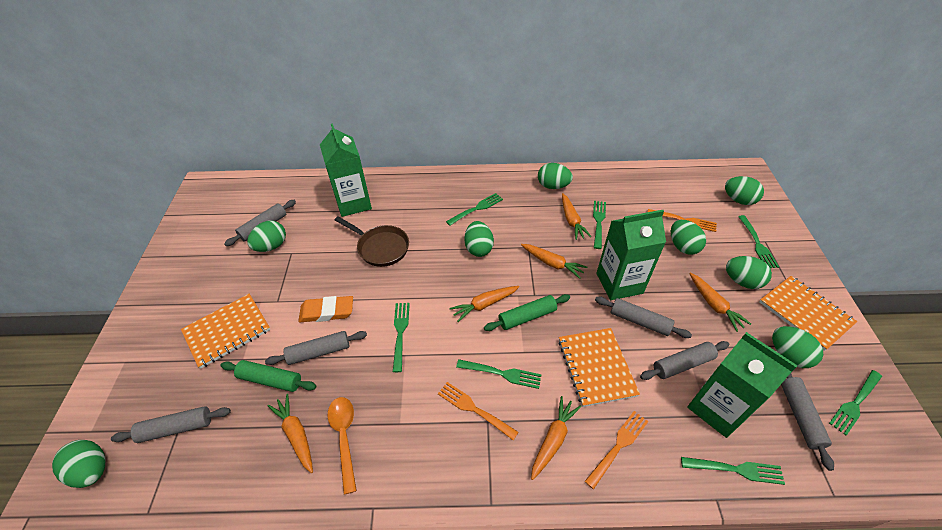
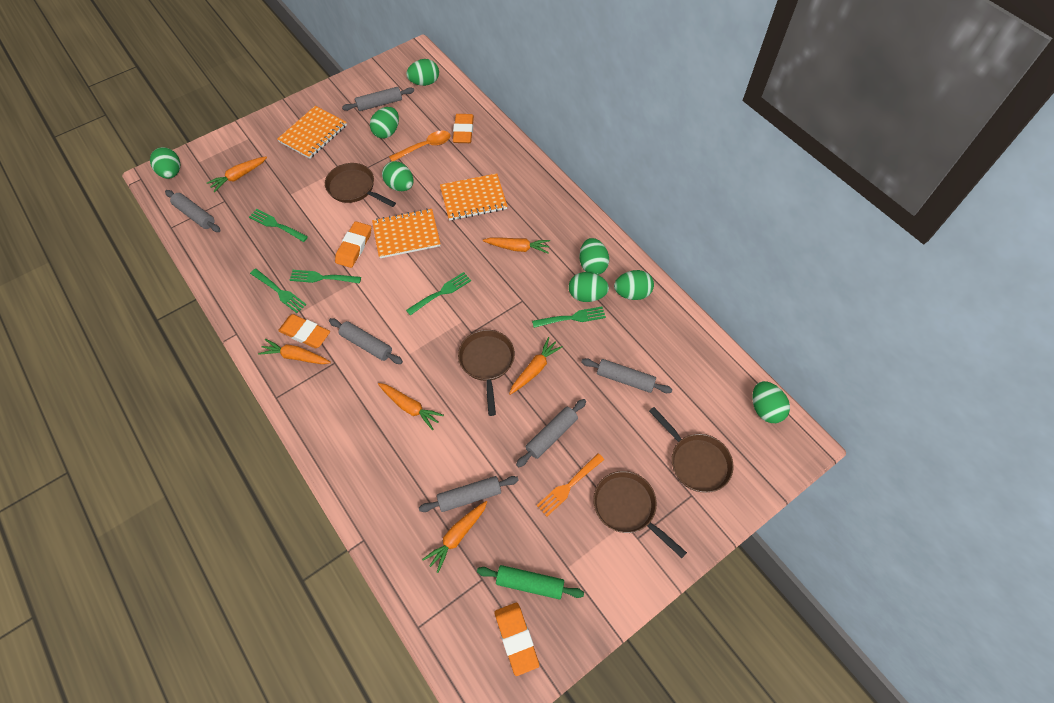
brown pan: [335,216,409,267] = 1 -> [325,163,396,207] [458,330,515,416] [593,471,687,558] [649,407,734,493] = 4
green carton: [320,123,372,217] [596,210,666,300] [687,332,798,438] = 3 -> none = 0
green fork: [393,303,410,372] [446,193,503,226] [456,359,542,389] [593,201,606,249] [681,457,785,485] [738,215,779,268] [829,370,882,435] = 7 -> [249,209,308,242] [250,269,307,313] [290,270,361,284] [406,272,471,316] [532,307,606,328] = 5
green rolling pin: [220,360,316,392] [484,294,570,331] = 2 -> [477,565,584,599] = 1
orange eraser: [298,296,353,322] = 1 -> [278,314,330,348] [335,221,371,268] [453,114,474,143] [495,603,539,676] = 4
orange fork: [438,382,519,440] [585,411,649,489] [648,209,717,232] = 3 -> [536,453,604,516] = 1

